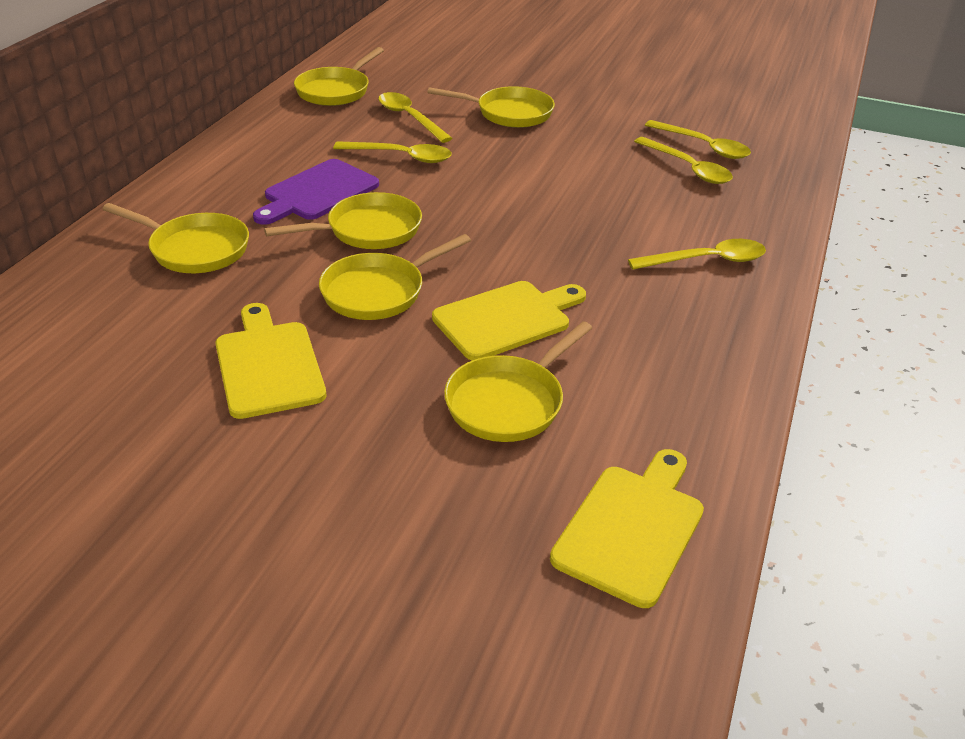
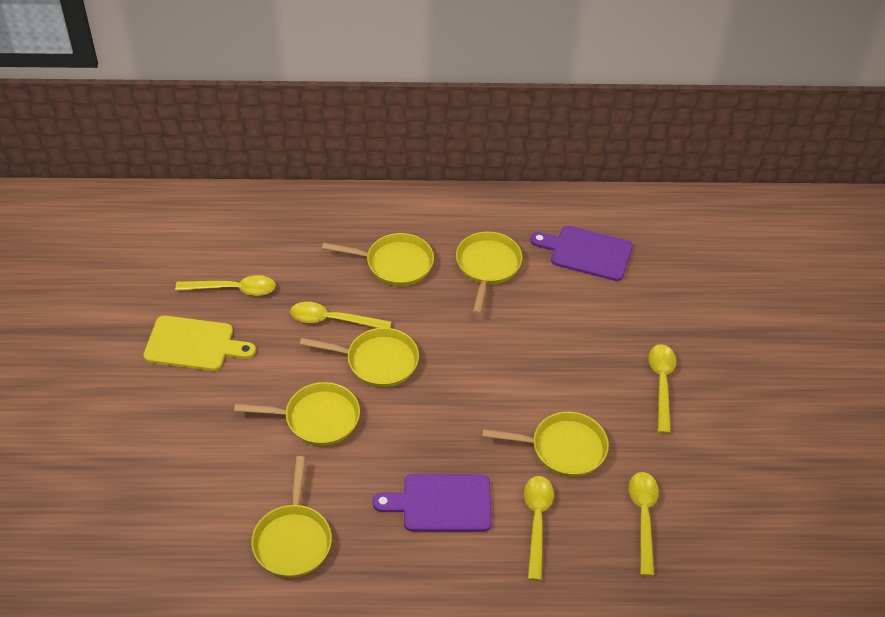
purple cutting board: [253,159,379,225] = 1 -> [372,474,492,532] [530,226,633,281] = 2
yellow cutting board: [215,303,326,419] [432,281,586,360] [550,449,704,608] = 3 -> [143,315,256,371] = 1

